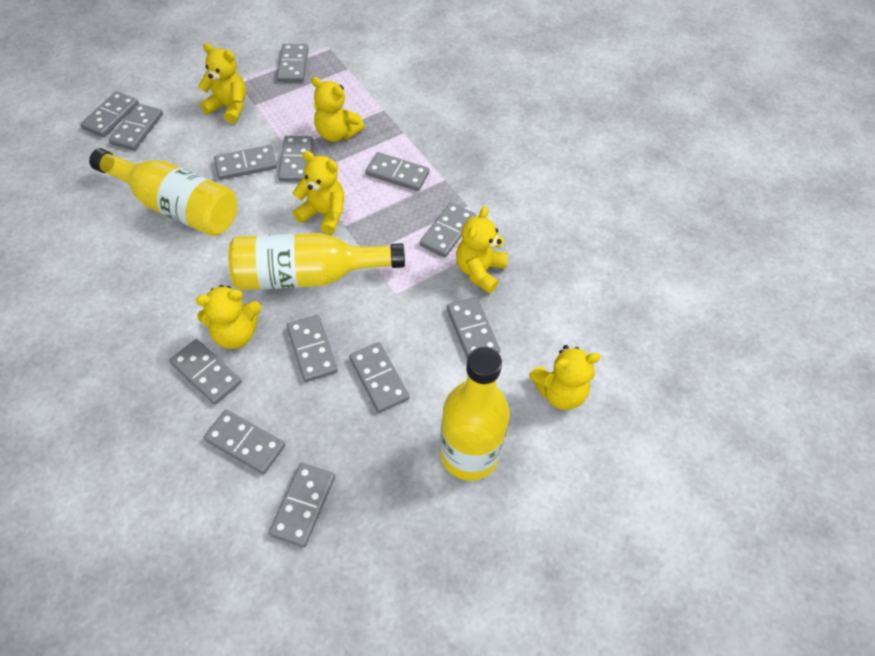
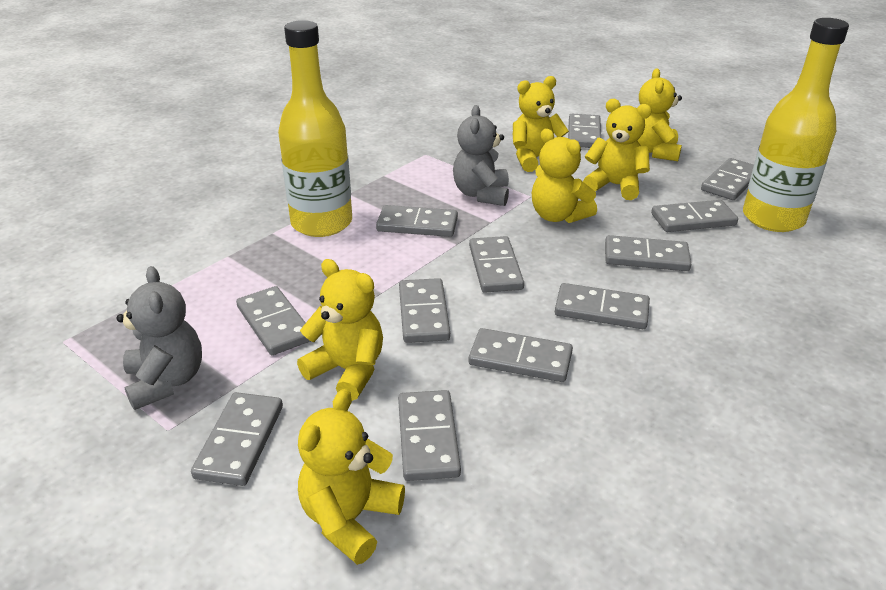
grey domino: [80,91,139,137] [109,104,163,150] [170,339,241,405] [204,410,285,474] [214,145,277,180] [269,463,335,547] [277,44,308,82] [278,136,313,182] [287,315,338,382] [349,342,410,413] [366,152,430,191] [420,203,476,258] [447,297,500,358] = 13 -> [191,392,283,486] [236,286,310,355] [376,205,458,237] [398,390,461,481] [399,278,450,343] [469,236,524,293] [469,328,573,382] [555,283,650,329] [568,114,601,148] [605,235,691,271] [651,200,738,232] [701,158,754,200] = 12
grey teddy bear: none = 0 -> [116,266,202,410] [453,105,509,206] = 2
yellow bottle: [89,148,237,236] [228,233,405,290] [440,346,510,481] = 3 -> [278,20,352,237] [743,18,849,232] = 2

